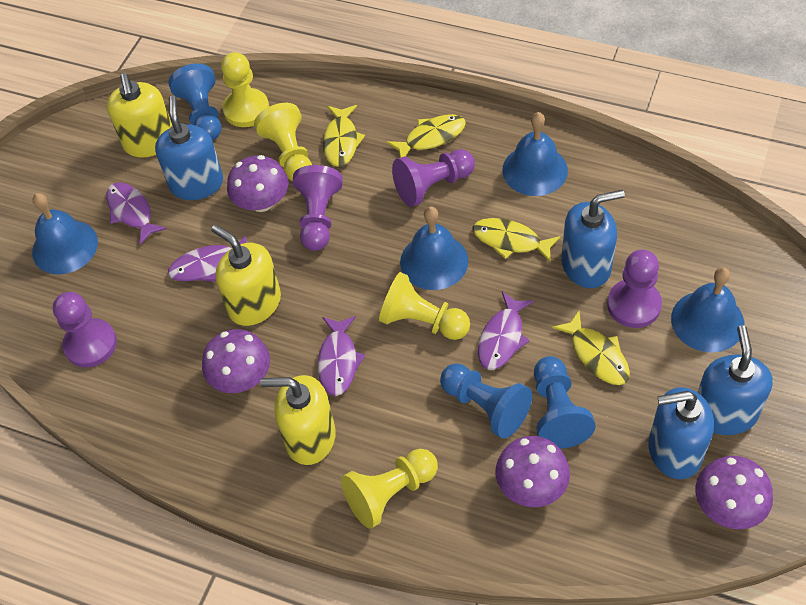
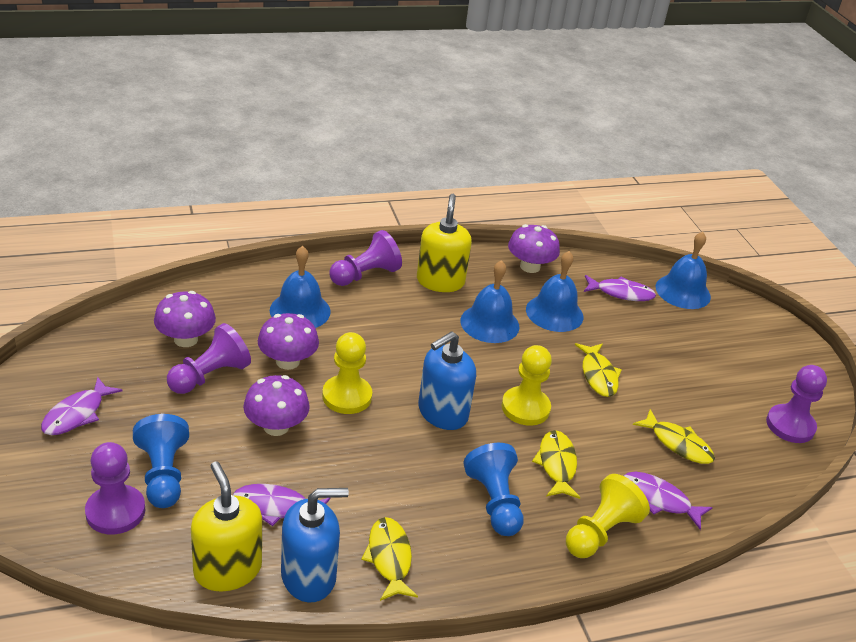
blue pawn: [168,64,221,140] [440,363,532,439] [534,356,596,449] = 3 -> [133,414,189,508] [463,443,523,536] = 2
blue soap dispenser: [155,96,223,200] [561,190,625,288] [648,387,714,479] [697,325,773,435] = 4 -> [281,488,349,603] [418,331,476,430] = 2
yellow pawn: [221,52,269,127] [254,103,312,181] [341,449,438,529] [379,272,470,340] = 4 -> [322,332,372,414] [502,345,552,426] [566,474,650,558] = 3
yellow soap dispenser: [107,73,172,158] [211,225,281,326] [260,375,336,465] = 3 -> [191,461,262,592] [417,194,472,292] = 2

